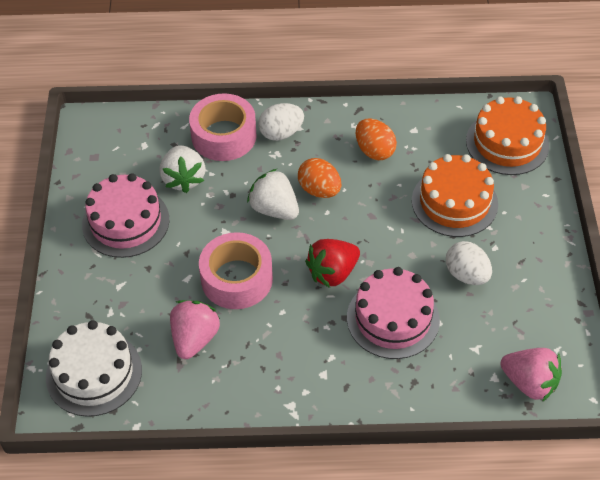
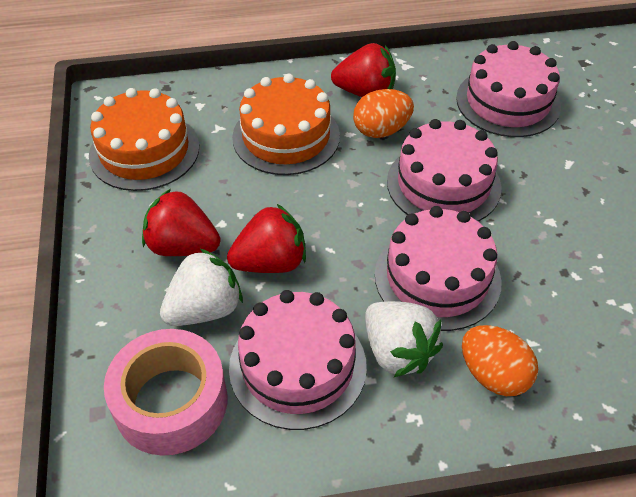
pink cake: [82,173,169,258] [347,267,440,359] = 2 -> [229,290,367,430] [375,206,502,331] [387,119,502,222] [456,41,561,137] = 4
pink strawberry: [170,300,220,359] [501,348,562,402] = 2 -> none = 0
pink tape: [189,93,257,161] [199,232,273,309] = 2 -> [104,329,227,456] = 1
red strawberry: [305,239,360,288] = 1 -> [142,189,221,256] [227,204,306,273] [331,43,396,97] = 3
white cake: [46,320,142,417] = 1 -> none = 0
white egg: [258,103,304,141] [446,241,492,285] = 2 -> none = 0

